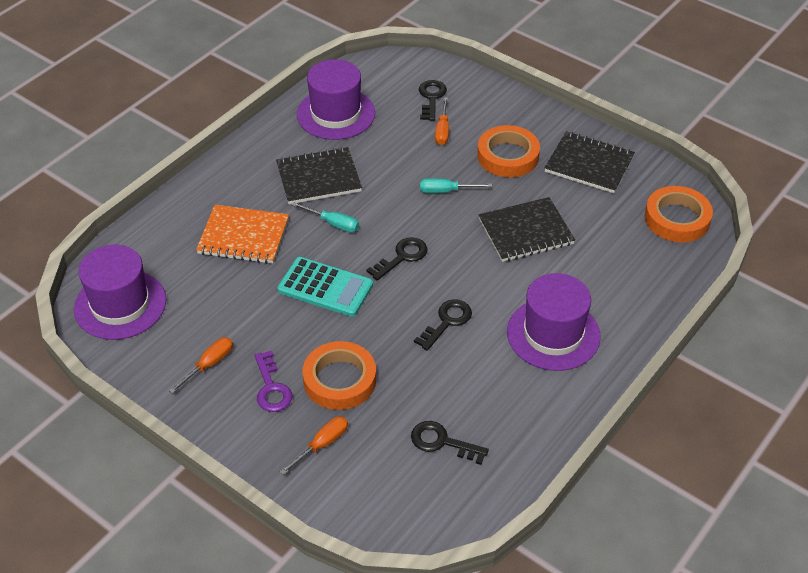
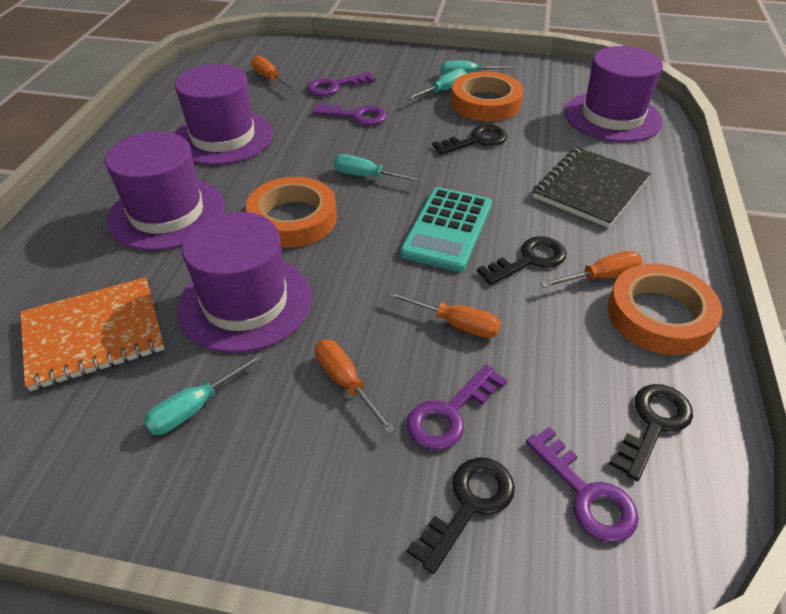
black notebook: [276,147,362,204] [479,197,575,262] [545,131,635,193] = 3 -> [533,147,651,228] = 1
orange screwdriver: [169,337,233,394] [280,416,348,475] [435,97,449,145] = 3 -> [251,55,296,90] [315,340,395,434] [388,291,501,338] [541,251,643,288] = 4
purple hat: [74,245,166,340] [297,59,375,140] [507,273,601,371] = 3 -> [105,131,225,251] [174,64,273,165] [177,211,312,353] [565,46,663,142] = 4
purple key: [254,351,292,412] = 1 -> [307,72,376,96] [313,103,387,125] [407,365,507,450] [526,427,639,543] = 4
turquoise screwdriver: [292,202,359,232] [420,178,492,193] = 2 -> [143,353,264,435] [334,154,423,182] [406,69,467,101] [441,60,516,75] = 4

